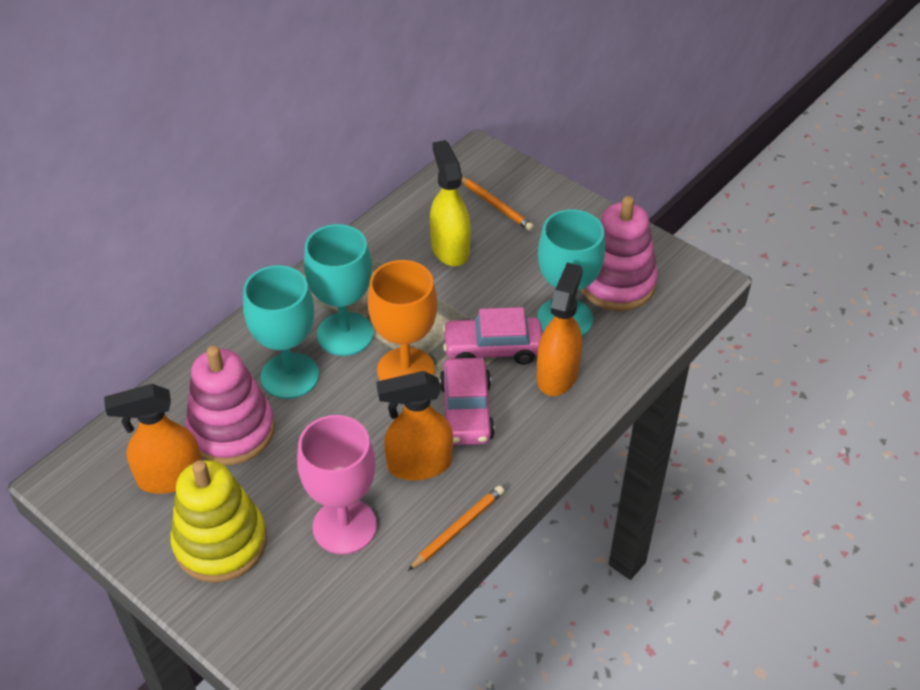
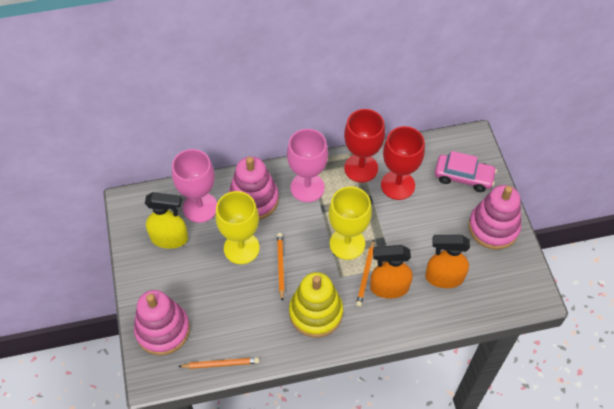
orange goblet: [368,260,437,381] = 1 -> none = 0
orange pencil: [408,485,504,571] [462,176,534,231] = 2 -> [178,357,259,369] [277,233,285,301] [356,240,374,307] = 3
orange spray bottle: [104,384,201,494] [376,371,453,480] [536,263,583,396] = 3 -> [370,245,413,299] [425,235,470,288] = 2
pink car: [440,358,495,445] [442,307,542,365] = 2 -> [435,151,497,192] = 1
pink goblet: [297,415,377,554] = 1 -> [172,149,217,223] [287,129,328,202] = 2
pink stacking toy: [185,346,275,465] [581,196,658,311] = 2 -> [134,290,190,355] [229,156,279,220] [468,185,521,249] = 3
red goblet: none = 0 -> [344,109,385,183] [381,126,425,200] = 2
turquoise goblet: [243,265,319,399] [304,224,373,356] [537,209,605,336] = 3 -> none = 0
yellow goblet: none = 0 -> [215,191,260,264] [329,186,372,260] = 2

